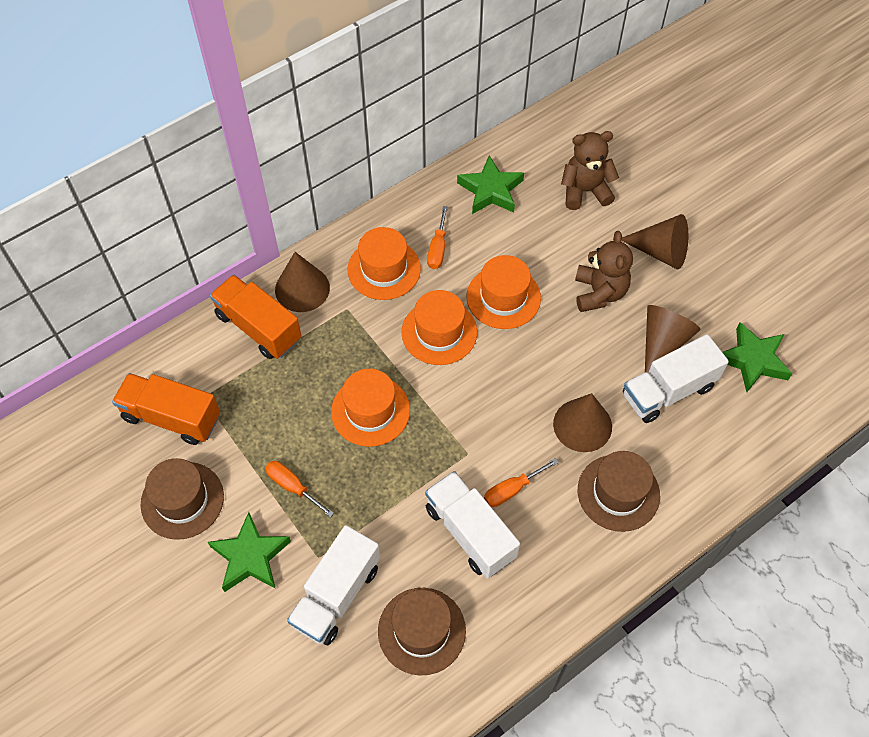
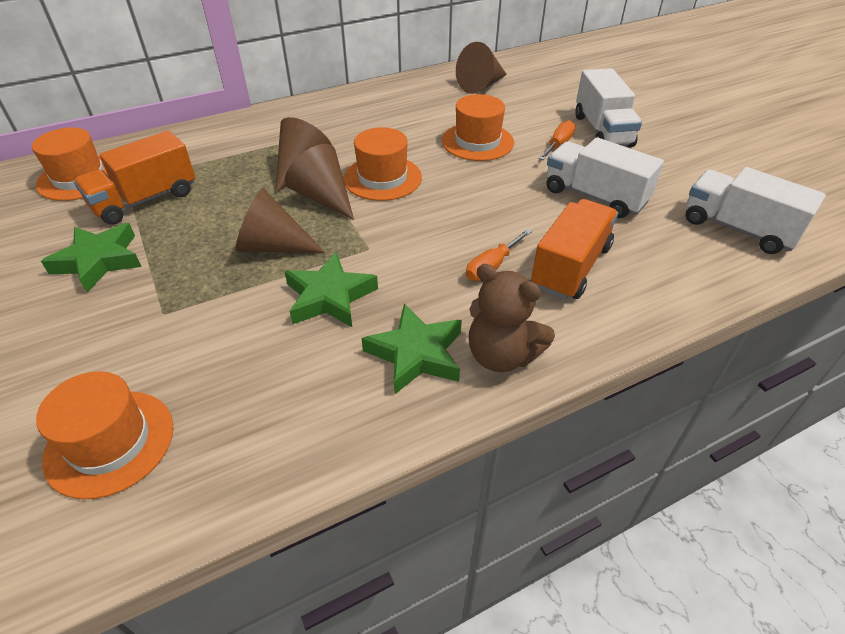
brown hat: [141,458,224,540] [378,588,466,676] [578,451,660,532] = 3 -> none = 0
brown teddy bear: [561,131,619,210] [575,231,633,312] = 2 -> [469,264,555,372] = 1
orange screwdriver: [265,461,334,517] [427,206,448,269] [484,458,559,507] = 3 -> [466,229,532,281] [539,120,576,160] = 2

